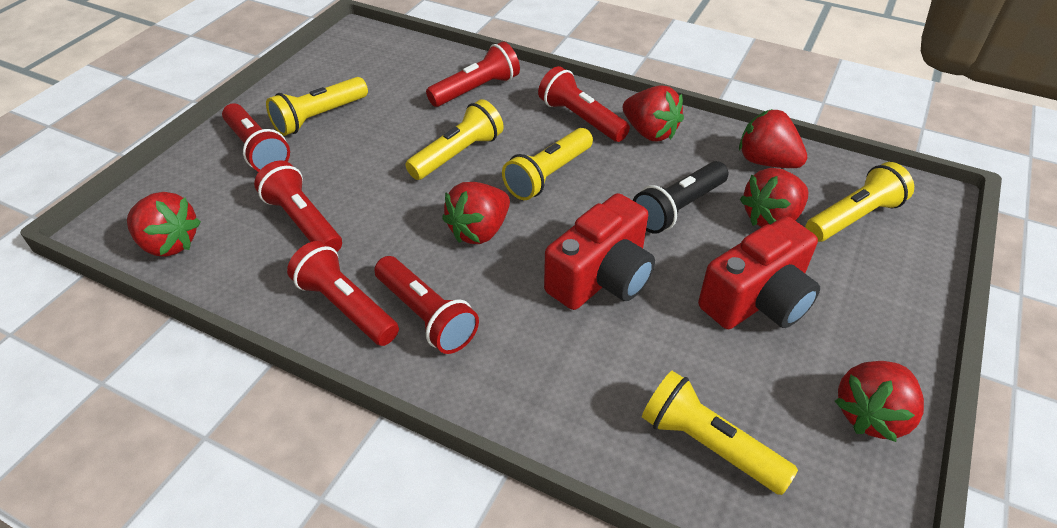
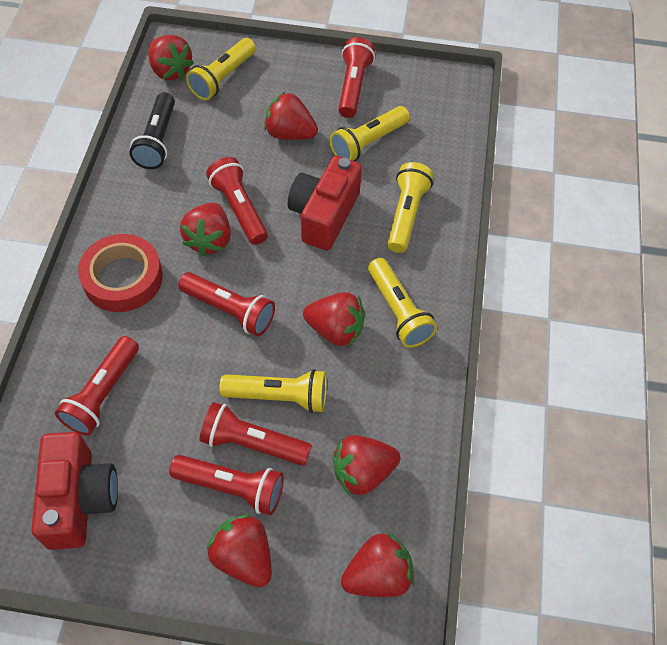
red strawberry: [127,192,201,257] [442,182,510,244] [623,85,684,141] [739,109,808,168] [740,168,808,227] [835,361,924,442] = 6 -> [148,35,194,80] [180,203,231,256] [207,514,272,587] [264,92,318,140] [303,292,365,347] [333,435,400,496] [341,532,414,597] = 7
red tape: none = 0 -> [78,234,163,312] = 1

